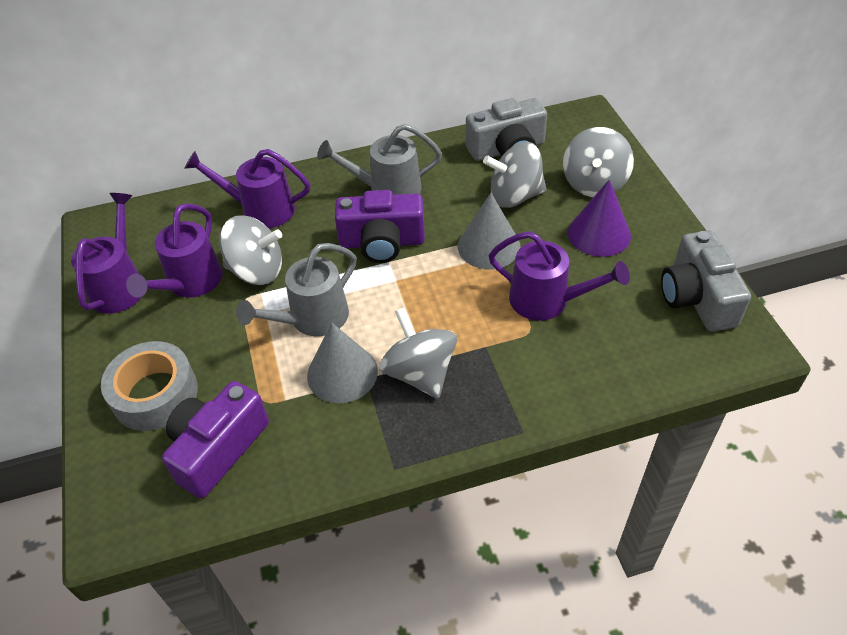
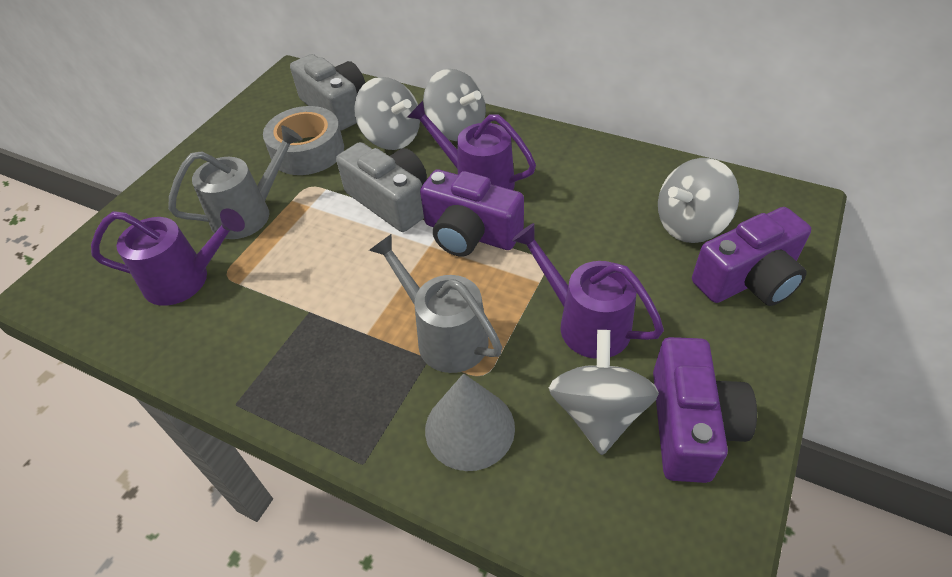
grey cone: [307,323,378,403] [458,193,521,269] = 2 -> [425,373,515,471] = 1
purple camera: [162,381,269,498] [335,190,425,263] = 2 -> [420,169,524,257] [653,337,757,483] [692,207,811,306] = 3
purple cone: [568,180,631,257] = 1 -> none = 0
purple watering can: [71,193,141,314] [126,203,223,298] [184,149,310,228] [488,231,630,321] = 4 -> [91,209,245,306] [407,101,536,190] [512,223,664,359] = 3

